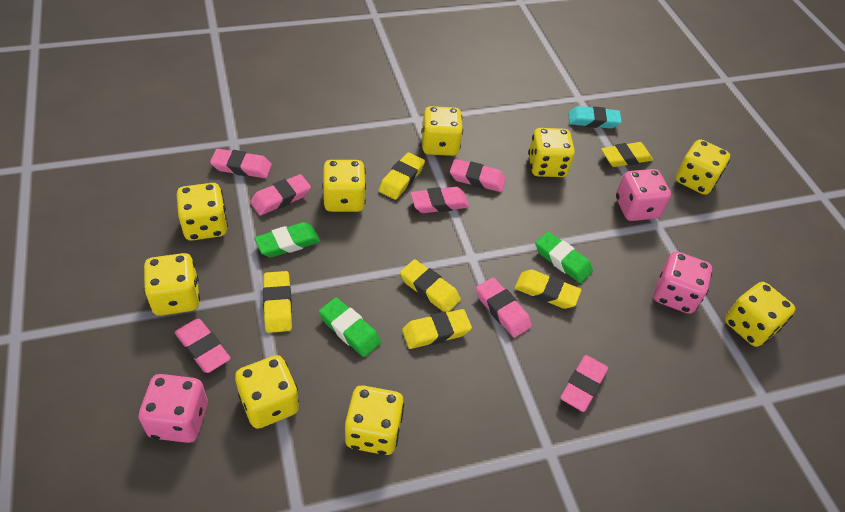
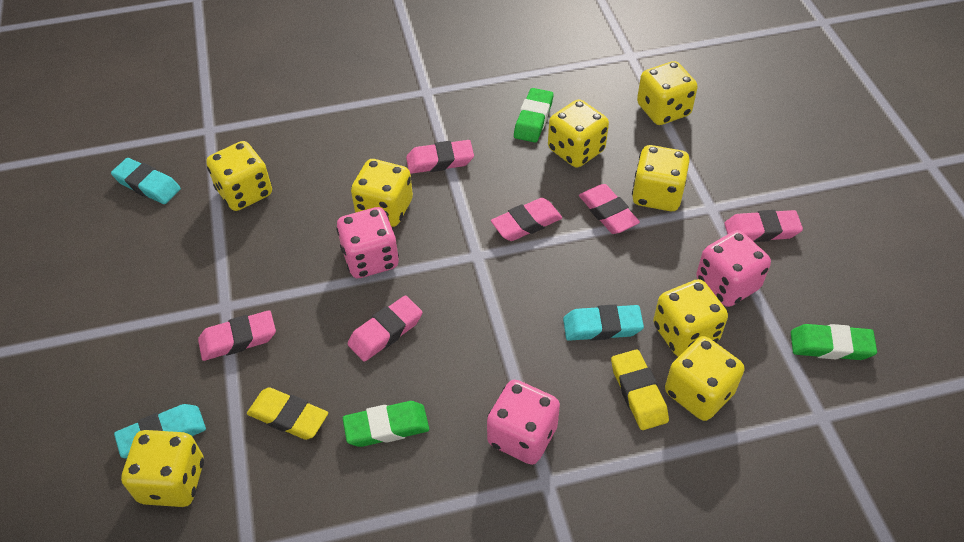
pink eraser: [174,319,231,373] [210,149,272,178] [250,174,311,215] [411,187,469,213] [450,159,506,192] [476,278,532,338] [560,355,608,412] = 7 -> [198,310,276,361] [348,295,423,362] [406,140,474,174] [491,198,562,241] [579,184,640,234] [724,210,803,242] = 6
turquoise eraser: [568,106,622,129] = 1 -> [111,158,181,204] [114,404,206,459] [563,305,644,341] = 3
yellow dice: [144,253,200,316] [177,183,228,241] [235,355,299,429] [322,160,366,212] [345,385,404,455] [421,106,463,156] [528,128,575,177] [676,139,730,195] [725,282,795,347] = 9 -> [121,430,204,507] [206,141,272,211] [351,159,413,227] [548,99,609,168] [632,145,690,211] [637,61,698,125] [653,279,728,357] [665,336,745,421] = 8
yellow eraser: [263,271,292,333] [378,152,425,200] [400,259,461,313] [402,309,472,349] [515,269,581,309] [601,142,653,167] = 6 -> [247,387,328,440] [611,349,669,430] = 2

